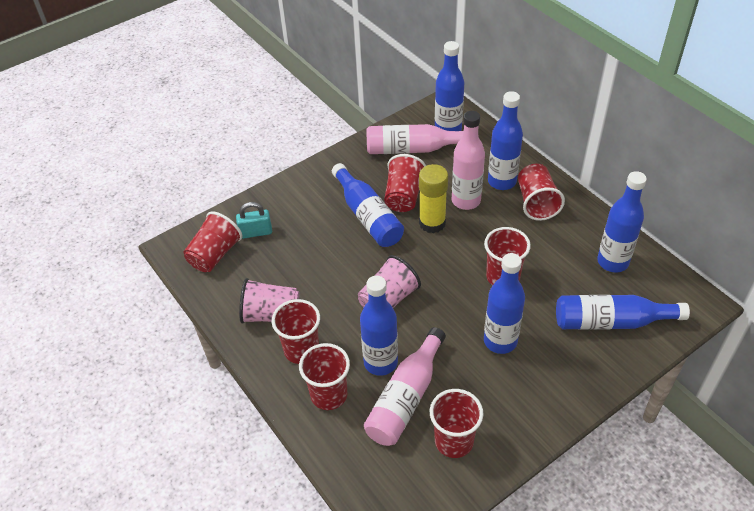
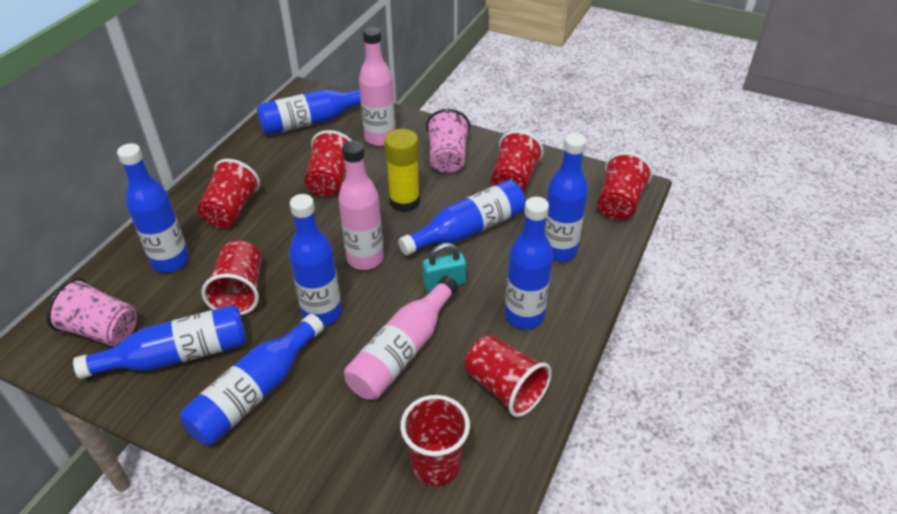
blue bottle: [332,163,404,247] [360,276,398,376] [435,41,465,131] [484,253,525,354] [488,91,523,190] [556,295,690,330] [597,171,647,272] = 7 -> [73,305,247,379] [117,143,189,273] [180,314,324,445] [257,89,361,135] [289,194,342,326] [398,180,526,256] [505,197,553,329] [545,133,588,262] = 8

